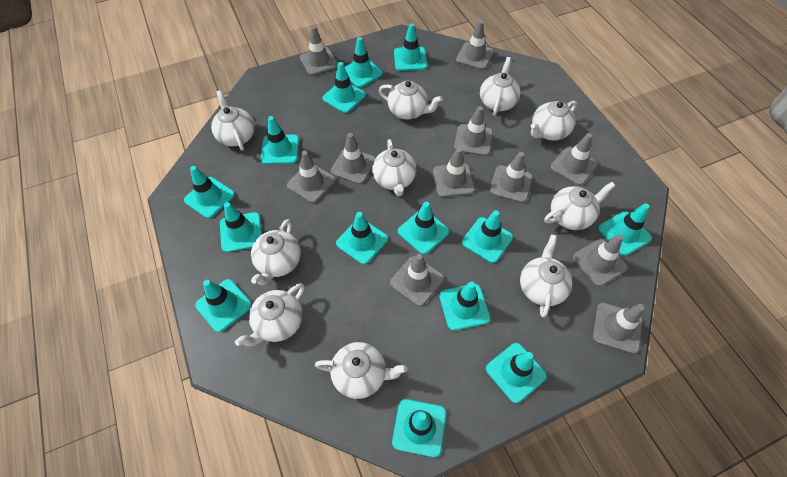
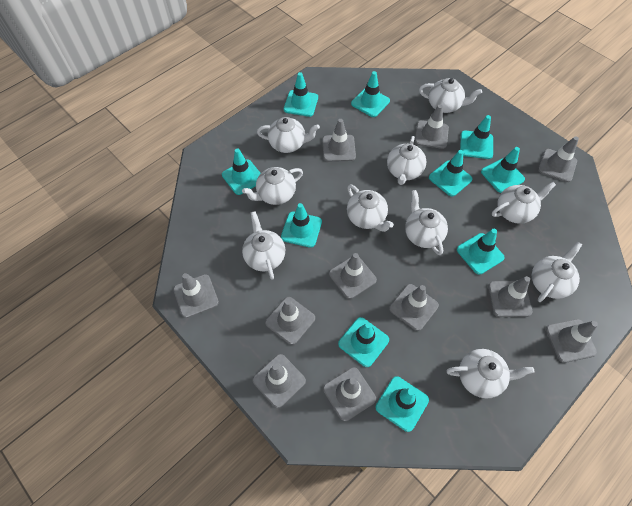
turquoise traffic cone: [184,166,235,218] [195,279,252,332] [220,202,262,252] [261,116,299,164] [322,62,366,113] [336,212,388,265] [345,37,383,88] [392,399,446,457] [394,23,427,71] [398,202,449,255] [439,282,491,331] [462,210,513,263] [486,343,547,403] [598,203,652,256] = 14 -> [222,148,261,195] [281,203,322,248] [284,72,318,117] [338,317,389,367] [351,71,390,117] [376,376,429,432] [429,150,473,196] [457,229,505,275] [460,115,493,159] [481,147,525,193] = 10

